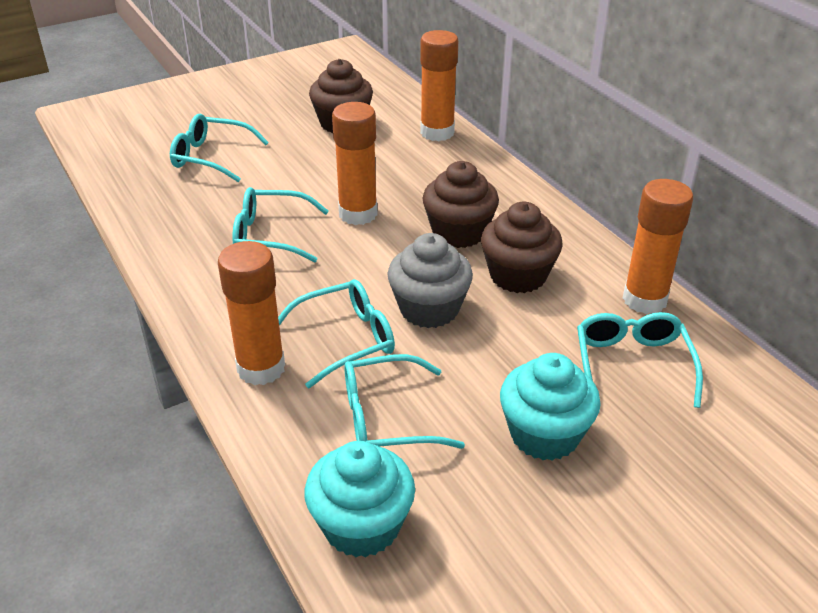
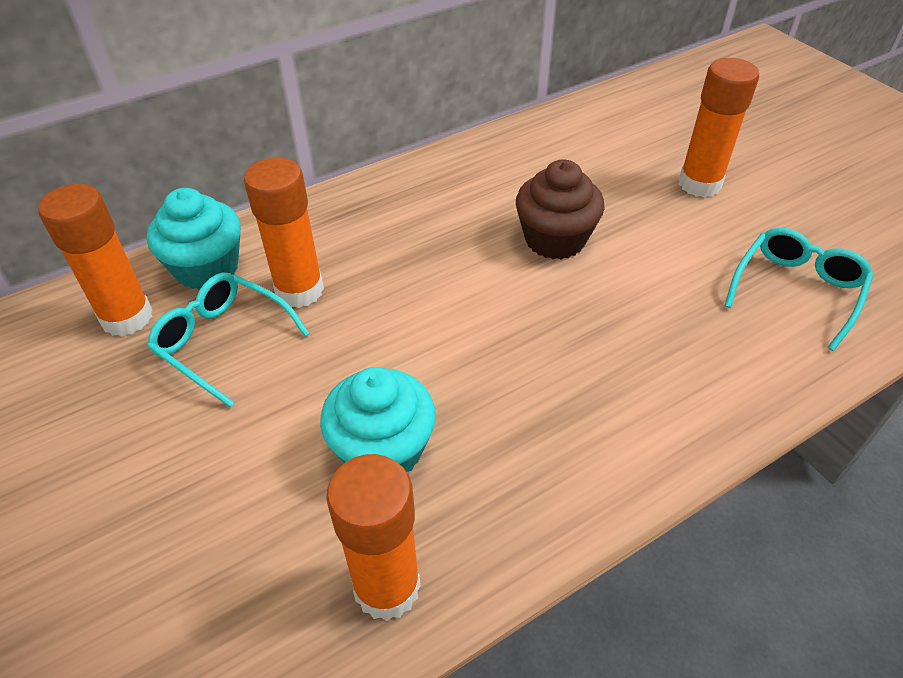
brown cupcake: [309,59,373,133] [423,161,499,248] [481,202,563,293] = 3 -> [516,159,605,259] = 1
grey cupcake: [387,233,473,328] = 1 -> none = 0
turquoise glasses: [170,114,269,182] [233,187,329,262] [278,279,395,389] [344,354,465,449] [577,312,703,408] = 5 -> [147,273,309,407] [724,228,873,351] = 2

